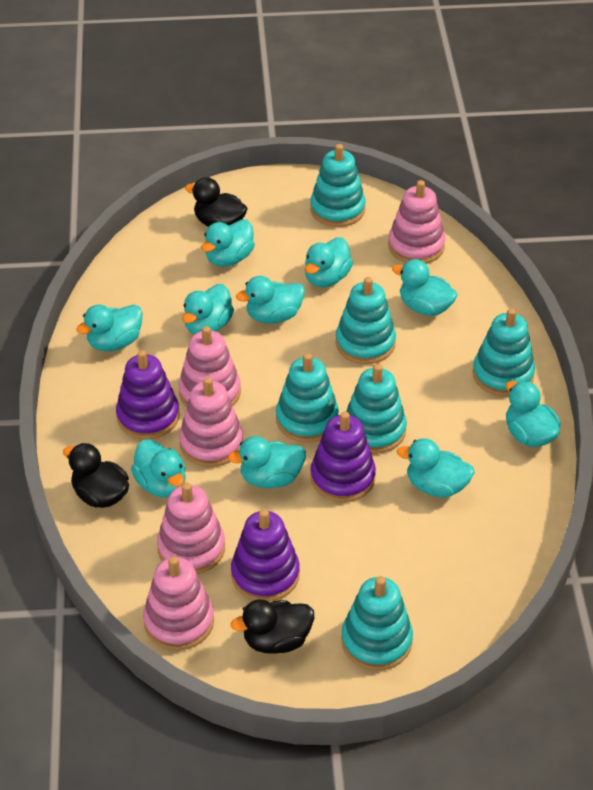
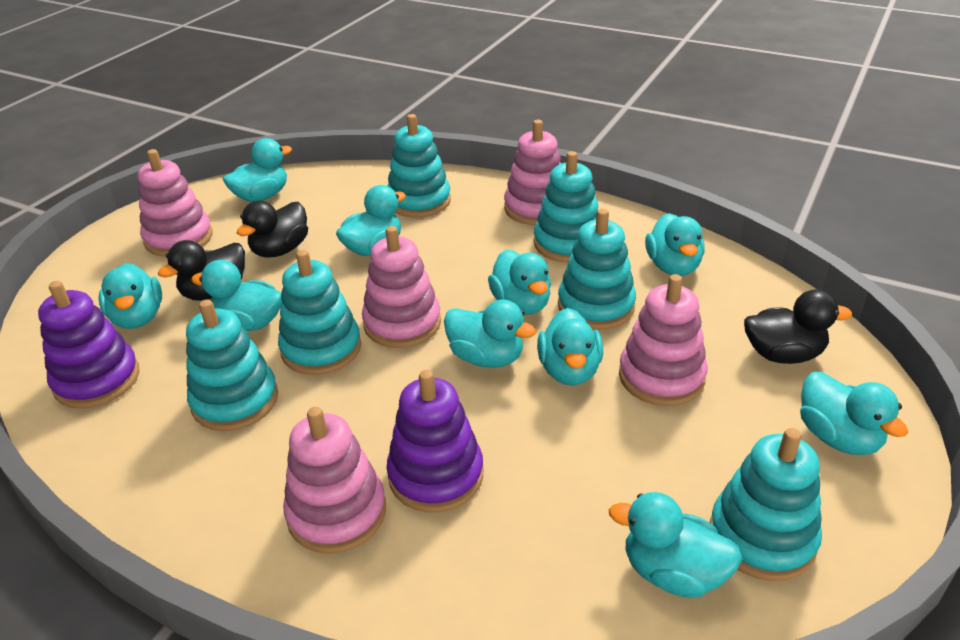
purple stacking toy: [116,350,180,439] [231,509,300,602] [310,411,376,502] = 3 -> [38,281,139,409] [387,370,483,512] = 2

